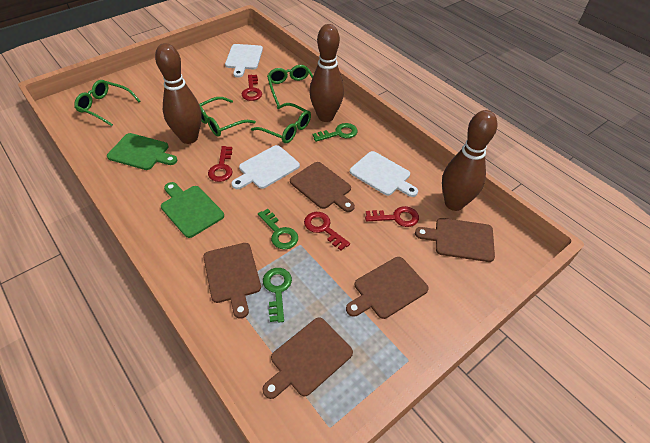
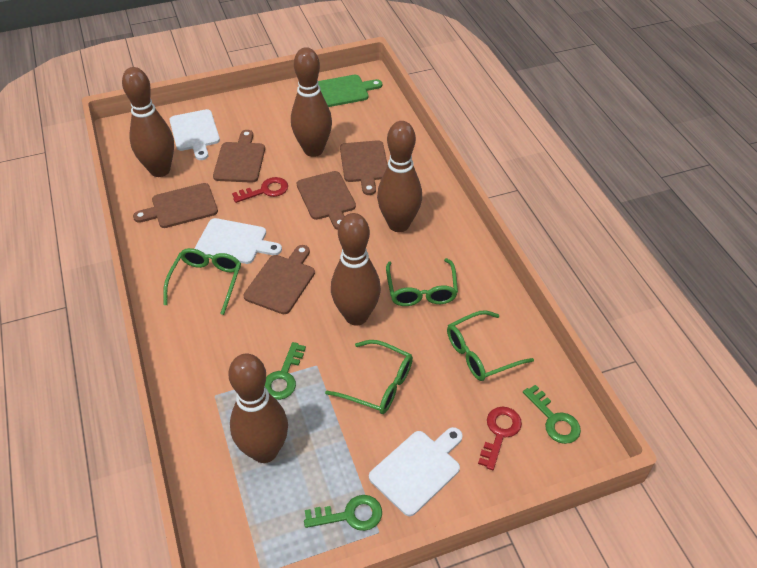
brown bowling pin: [155,43,202,144] [310,24,344,122] [442,110,497,211] = 3 -> [122,67,174,177] [228,354,288,463] [291,47,332,157] [331,213,381,325] [377,121,422,232] = 5
green cutting board: [107,133,177,170] [161,182,224,238] = 2 -> [318,75,382,107] = 1
red key: [208,146,232,182] [242,75,262,101] [304,212,350,251] [365,206,419,227] = 4 -> [232,177,288,203] [478,407,522,470] = 2

